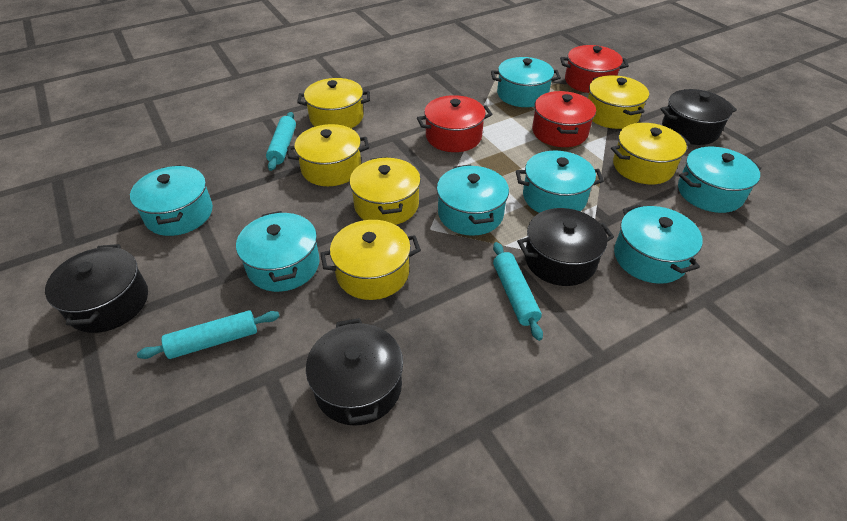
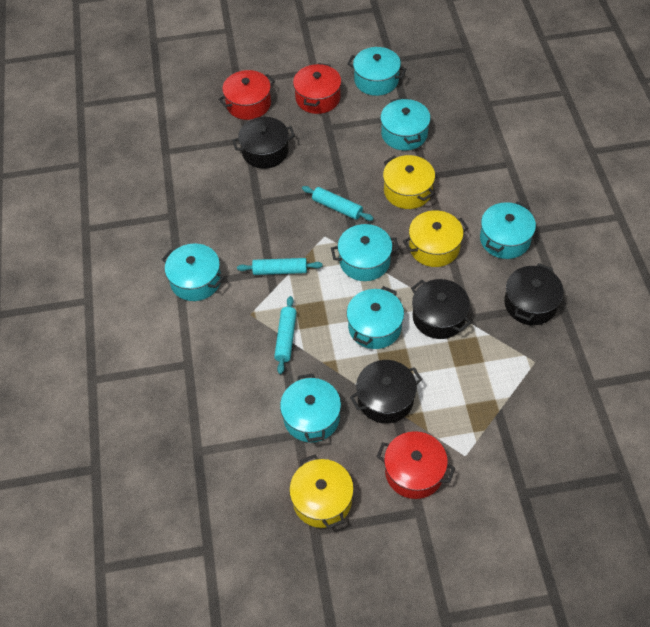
yellow pot: [287,124,369,186] [297,78,370,128] [320,220,421,300] [350,157,421,225] [588,75,649,129] [611,123,690,184] = 6 -> [289,455,354,529] [383,155,435,209] [403,210,468,267] = 3

